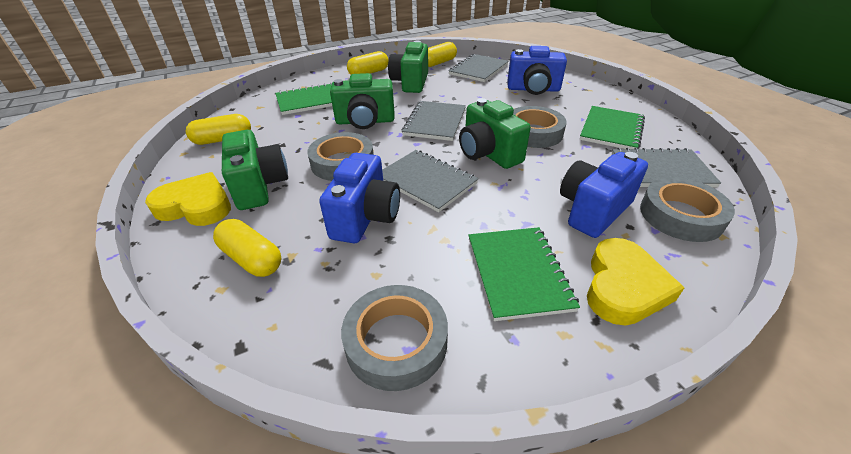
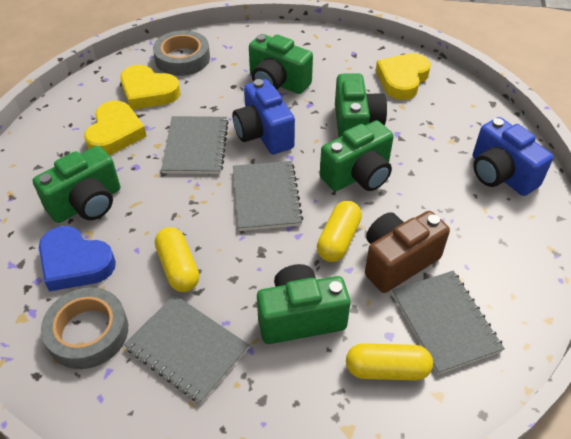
blue camera: [319,153,400,243] [507,46,567,95] [560,152,648,238] = 3 -> [233,79,295,154] [473,117,554,196] = 2
blue heart: none = 0 -> [39,226,116,292] = 1
brown camera: none = 0 -> [365,211,450,293] = 1
green camera: [222,130,288,210] [330,73,395,129] [388,41,428,93] [459,98,531,169] = 4 -> [33,146,120,223] [249,34,313,94] [257,264,351,344] [320,120,394,191] [335,73,387,137] = 5
green notebook: [275,82,332,115] [469,227,580,321] [580,106,645,149] = 3 -> none = 0
grey tape: [307,132,374,181] [341,285,448,391] [513,106,567,148] [640,177,735,242] = 4 -> [41,287,128,369] [153,30,210,76] = 2
yellow capsule: [186,114,251,145] [213,219,281,277] [347,51,388,75] [428,42,457,67] = 4 -> [155,227,199,292] [317,201,362,262] [346,343,433,380] = 3
yellow heart: [145,172,231,226] [587,238,685,326] = 2 -> [84,101,146,155] [120,65,180,110] [376,53,431,100] = 3

